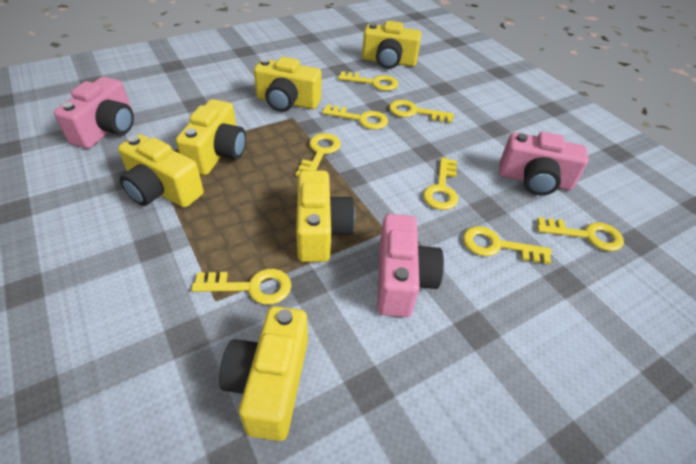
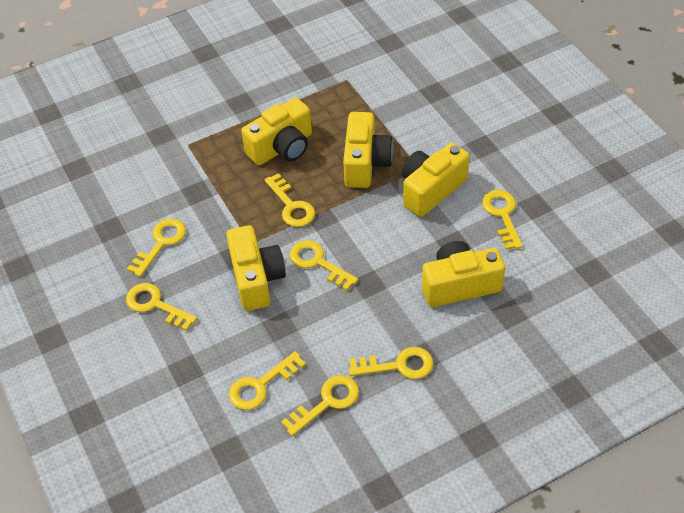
pink camera: [54,77,134,149] [377,214,444,317] [499,132,589,195] = 3 -> none = 0
yellow camera: [118,134,204,208] [176,99,246,175] [219,306,308,441] [254,57,321,112] [296,171,355,262] [362,21,422,69] = 6 -> [226,225,286,311] [241,97,312,165] [343,112,393,188] [402,143,470,217] [422,241,505,307] = 5

